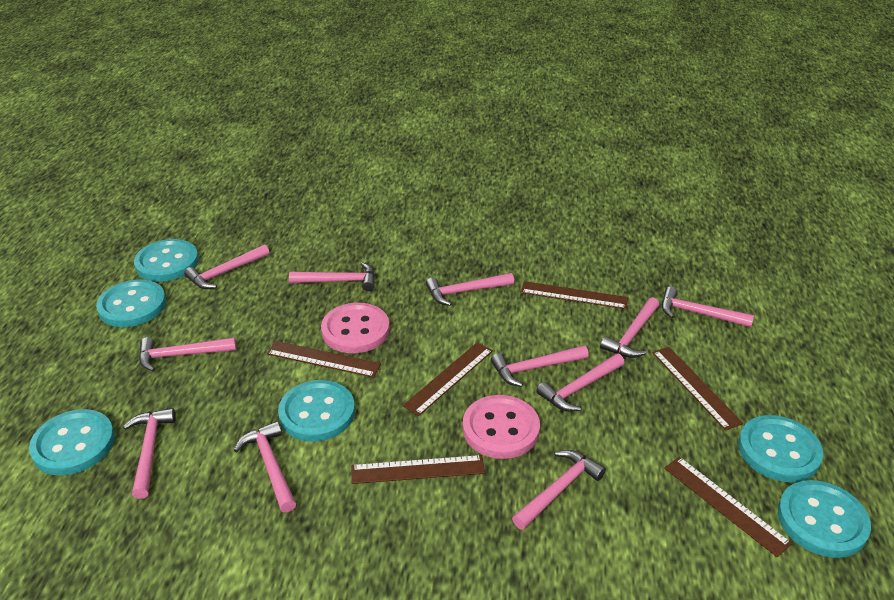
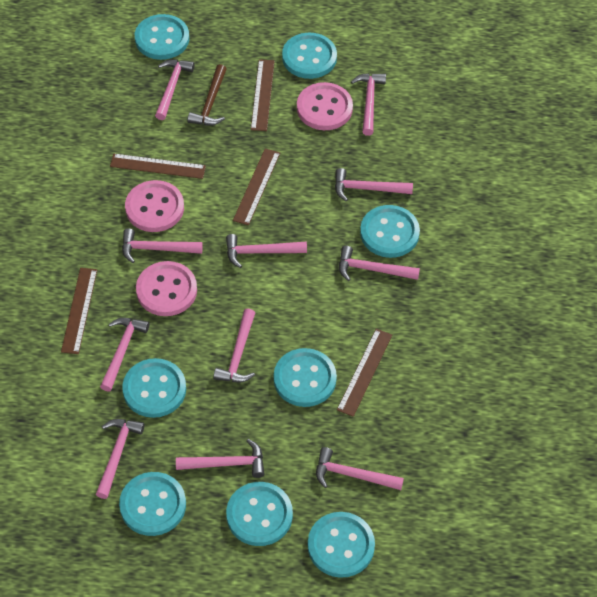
brown hammer: none = 0 -> [187,64,227,126] = 1
brown ruler: [267,341,381,378] [351,455,485,484] [403,342,493,416] [521,281,628,309] [652,347,743,431] [664,457,792,557] = 6 -> [61,268,97,354] [110,154,206,179] [233,148,280,225] [251,59,275,131] [337,329,392,417] = 5
pink button: [321,303,390,353] [463,395,540,459] = 2 -> [125,180,184,232] [136,261,197,316] [297,82,353,130] = 3
turquoise button: [29,409,115,475] [96,280,166,327] [134,239,199,282] [278,380,355,442] [738,415,823,482] [778,480,871,558] = 6 -> [119,472,186,536] [122,358,186,418] [135,14,189,60] [226,482,293,546] [274,348,337,407] [282,33,337,79] [308,512,375,578] [360,205,420,258] = 8

